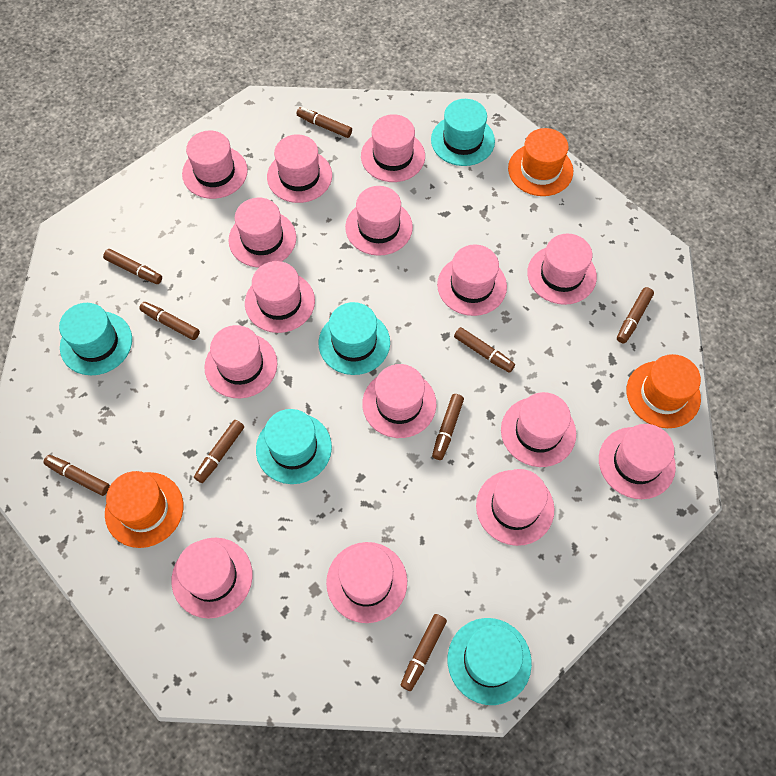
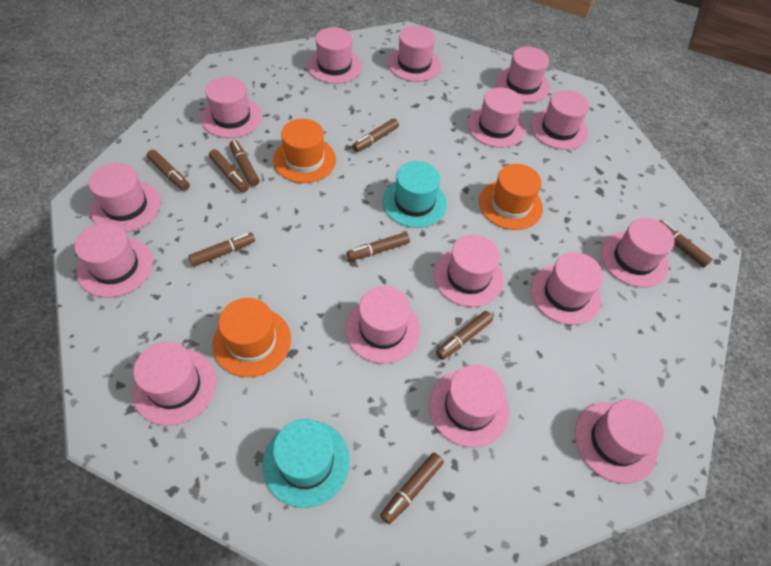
turquoise hat: [59,303,132,375] [256,409,332,484] [319,302,390,375] [431,99,495,166] [448,618,532,705] = 5 -> [263,419,350,508] [382,161,447,228] = 2

